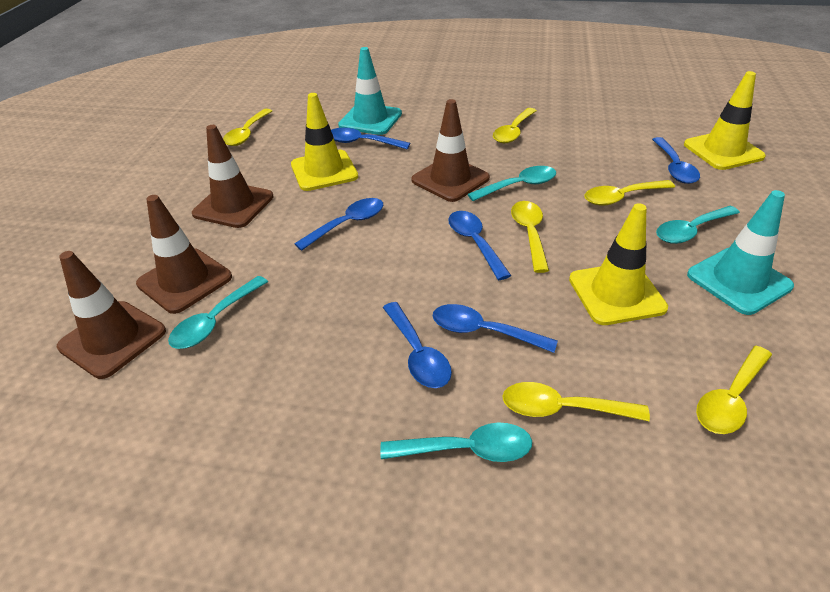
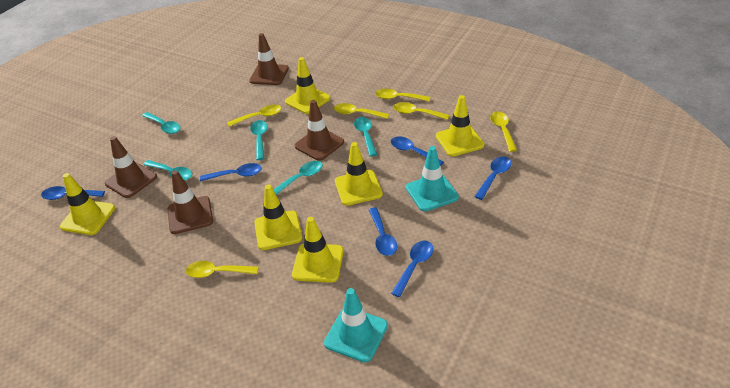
turquoise spoon: [168,276,268,349] [380,423,532,462] [467,166,556,201] [656,206,740,244] = 4 -> [142,112,181,134] [143,160,192,181] [250,120,268,160] [273,161,323,195] [354,117,377,157] = 5
yellow traffic cone: [291,93,358,191] [569,203,668,325] [684,71,766,170] = 3 -> [60,173,115,235] [254,185,302,250] [285,57,331,114] [292,217,344,283] [335,142,383,206] [436,95,484,157] = 6

